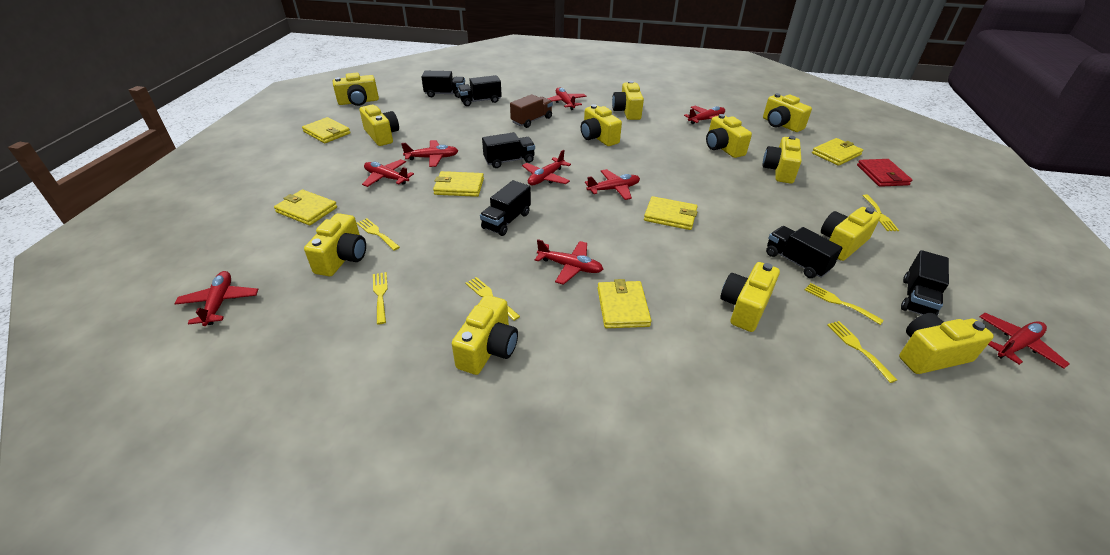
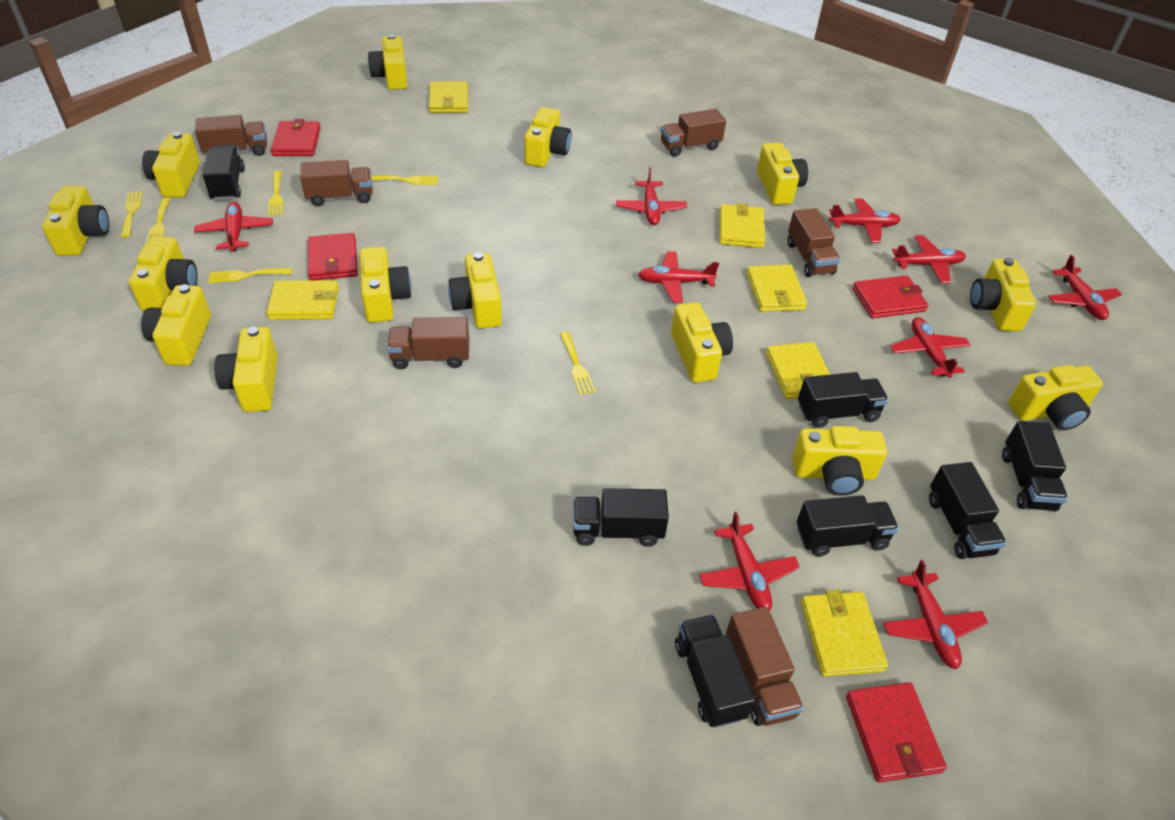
black truck: [421,71,465,98] [458,75,502,106] [480,180,531,236] [482,132,535,168] [766,226,843,278] [901,250,949,316] = 6 -> [203,145,245,200] [573,488,669,547] [675,615,755,728] [797,495,899,557] [798,372,889,428] [929,462,1006,559] [1002,421,1068,511] = 7
brown truck: [510,94,553,128] = 1 -> [195,115,267,156] [300,160,372,206] [387,317,469,369] [661,109,726,156] [726,607,804,726] [787,208,840,277] = 6
red wallet: [857,159,912,187] = 1 -> [271,119,321,156] [308,233,358,281] [846,682,947,783] [852,275,928,318] = 4
yellow camera: [304,213,366,276] [333,72,379,106] [359,105,399,146] [452,295,518,375] [581,104,622,146] [612,81,644,120] [706,114,752,158] [720,262,780,332] [762,136,802,184] [763,93,812,132] [821,207,881,261] [899,313,994,374] = 12 -> [42,186,109,256] [129,237,197,311] [141,284,211,366] [142,132,200,198] [214,327,278,412] [360,247,412,323] [368,34,407,90] [448,252,502,329] [524,107,571,167] [671,302,733,383] [757,143,808,205] [792,426,887,496] [970,258,1036,331] [1008,365,1103,430] = 14

